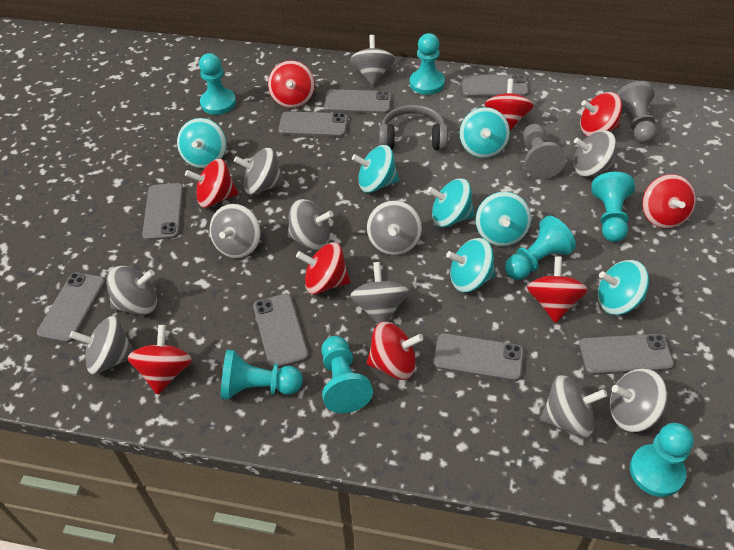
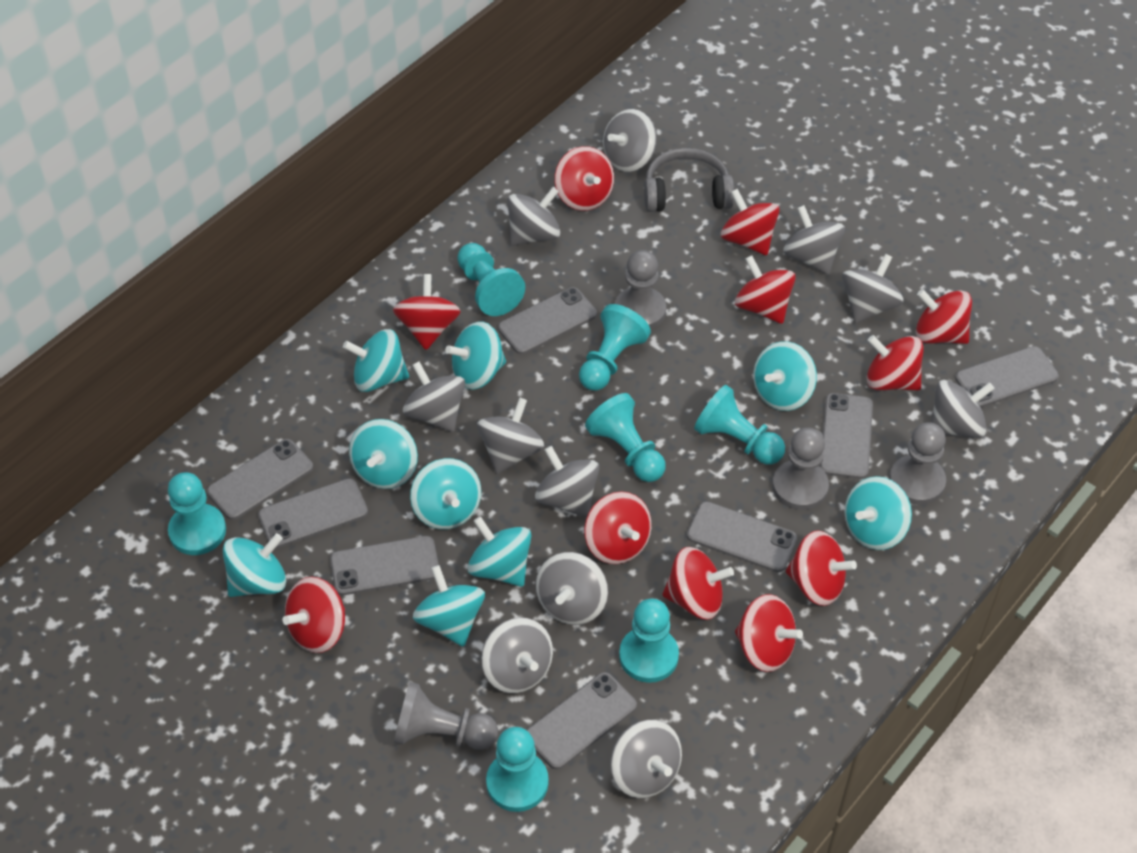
grey pawn: [523,124,566,179] [616,81,657,144] = 2 -> [394,682,498,750] [615,250,666,329] [772,428,829,510] [889,422,946,505] = 4
red spinning top: [127,325,192,395] [185,159,238,208] [268,60,315,108] [296,243,350,294] [366,321,423,380] [485,79,534,130] [527,256,588,323] [580,92,622,136] [642,174,696,229] = 9 -> [283,577,345,653] [393,274,461,350] [555,146,614,211] [584,491,652,564] [662,547,734,620] [721,189,780,255] [735,255,796,324] [735,594,803,672] [786,530,857,606] [867,335,924,390] [916,289,972,344] = 11
turquoise spinning top: [177,118,226,169] [352,145,399,193] [427,178,475,227] [446,238,496,292] [459,107,510,158] [476,192,531,246] [598,260,649,315] = 7 -> [223,533,286,597] [343,329,409,392] [349,419,418,489] [410,458,481,529] [413,565,485,647] [445,321,506,390] [467,516,531,587] [753,341,817,411] [845,476,912,550] = 9

